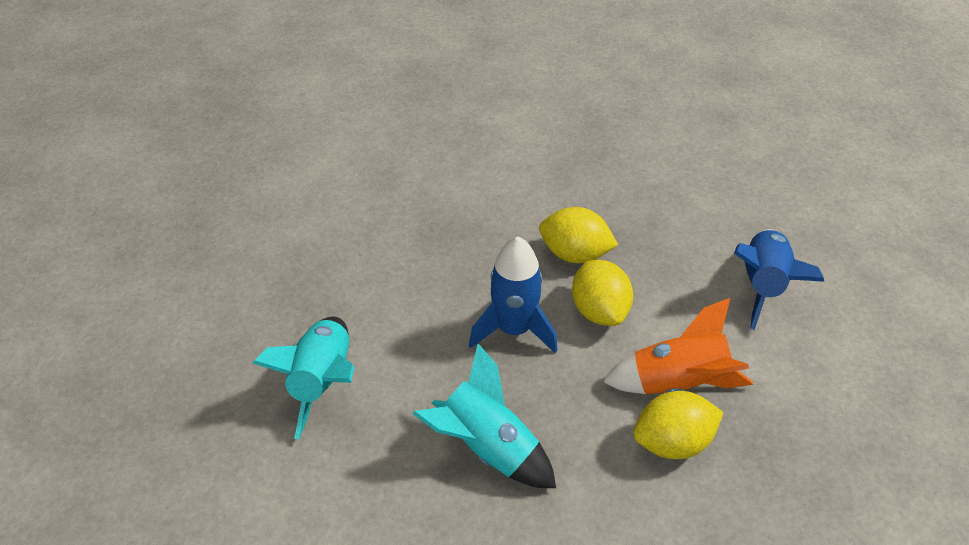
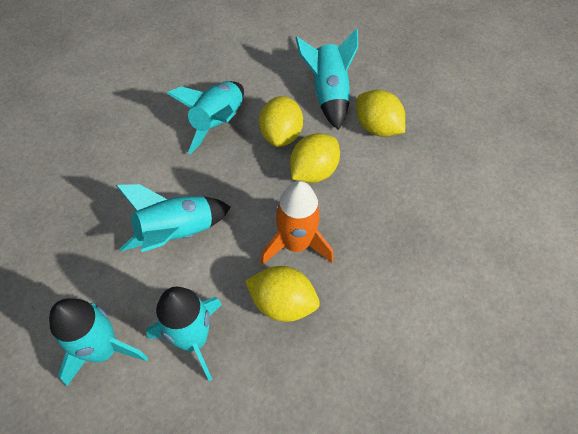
blue rocket: [469,237,558,353] [734,229,824,330] = 2 -> none = 0
turquoise rocket: [252,316,354,440] [413,344,556,488] = 2 -> [49,298,148,386] [116,184,231,252] [146,287,222,381] [167,81,244,154] [296,29,358,130] = 5
yellow lemon: [539,207,618,263] [572,260,633,326] [633,391,724,459] = 3 -> [245,266,320,322] [259,96,303,147] [290,133,340,183] [356,90,405,137] = 4

